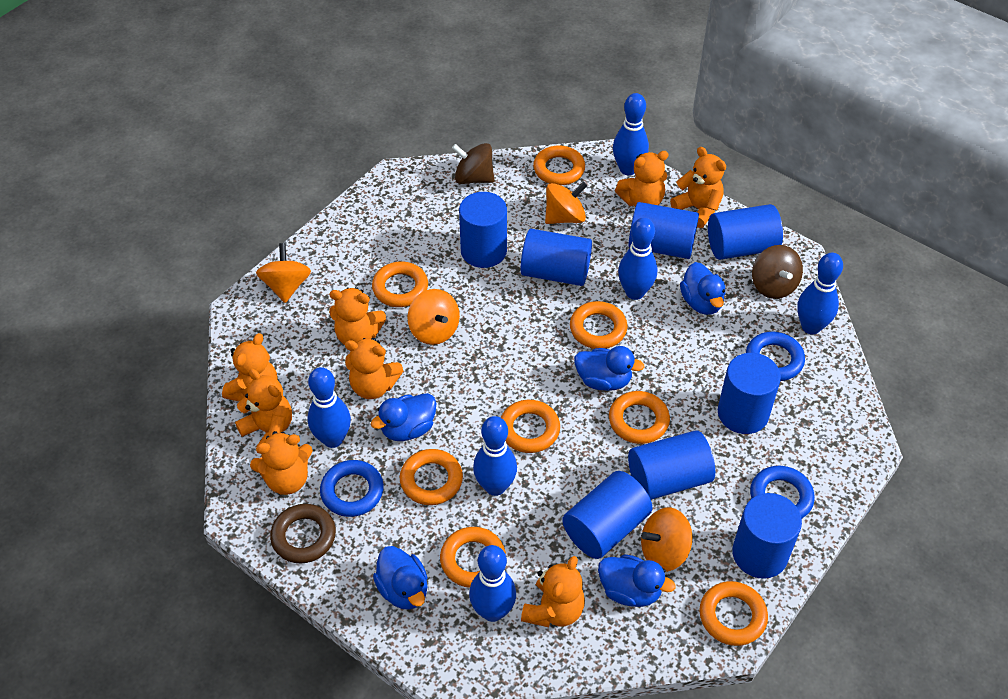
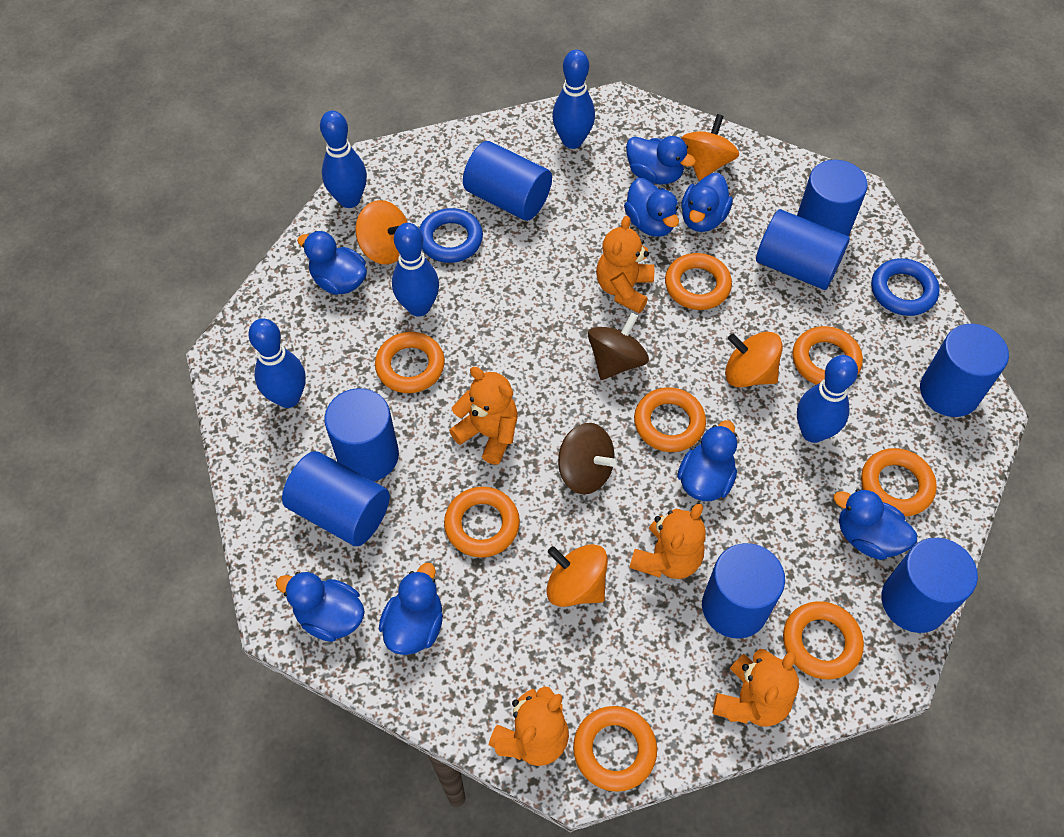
blue bowling pin: [307,367,351,448] [469,545,516,622] [473,416,517,496] [613,93,649,175] [618,218,657,300] [797,253,843,335] = 6 -> [248,318,306,408] [320,111,367,208] [392,223,439,317] [552,50,595,149] [797,355,858,443] = 5
blue duck: [371,393,436,441] [373,546,427,610] [574,346,645,391] [598,554,676,607] [680,262,725,315] = 5 -> [276,572,365,642] [297,231,367,295] [379,563,443,655] [624,178,679,237] [626,136,696,185] [677,420,737,501] [681,173,733,232] [834,489,917,560] = 8
blue ring: [320,460,384,517] [746,331,805,381] [750,466,815,518] = 3 -> [419,208,483,263] [871,258,940,316] = 2
brown ring: [270,504,336,564] = 1 -> none = 0
orange teddy bear: [222,333,278,402] [235,369,292,446] [250,431,313,495] [329,287,386,345] [345,338,403,399] [521,556,585,627] [615,151,668,207] [670,147,726,228] = 8 -> [449,367,518,465] [489,686,569,766] [596,216,654,313] [629,504,706,579] [712,649,799,727] = 5

